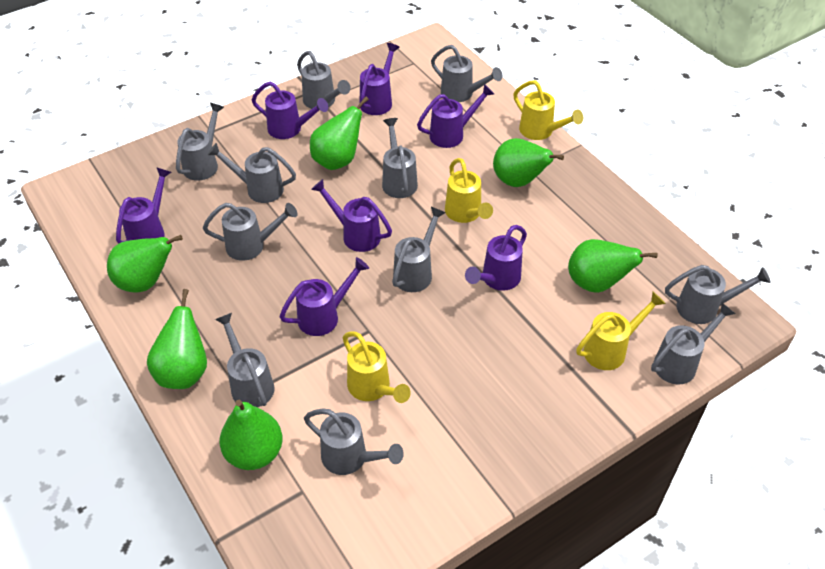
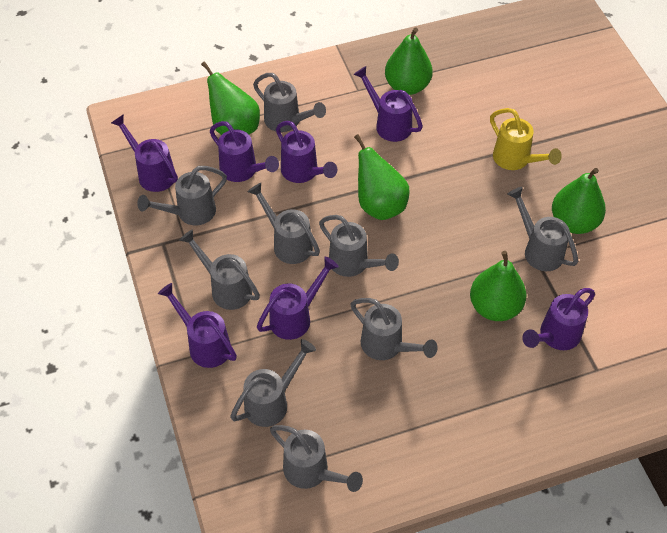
green pear: [107,235,183,293] [147,289,207,389] [219,400,283,470] [310,96,369,170] [493,138,564,187] [568,239,658,293] = 6 -> [201,61,260,135] [354,134,410,220] [385,27,433,95] [470,251,526,321] [552,168,606,234] = 5
grey watering can: [176,103,224,181] [203,203,297,261] [208,143,296,203] [215,313,275,407] [297,51,351,109] [304,409,404,475] [382,118,418,198] [392,207,446,292] [431,45,502,102] [651,303,735,384] [665,265,771,324] = 11 -> [137,166,227,225] [179,229,260,310] [230,339,316,427] [248,183,320,264] [253,73,326,132] [270,425,363,492] [319,215,399,277] [350,298,438,360] [507,187,578,271] = 9
yellow watering can: [343,331,411,403] [445,158,493,223] [513,80,583,140] [576,292,666,370] = 4 -> [490,108,562,170] = 1

